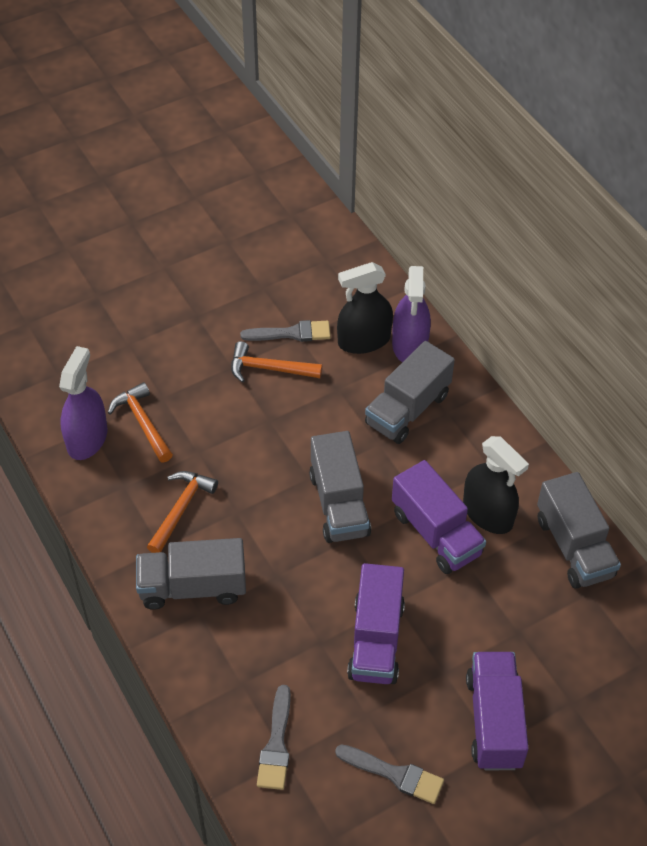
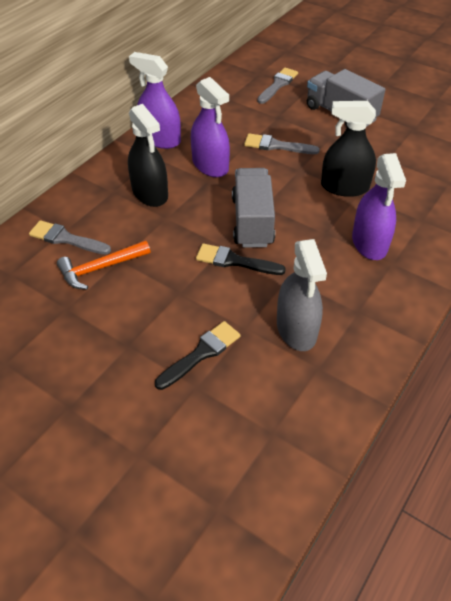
black brush: none = 0 -> [155,321,240,390] [196,243,286,275] = 2
grey spray bottle: none = 0 -> [277,239,327,351] = 1
grey truck: [136,538,246,610] [309,431,371,543] [365,341,455,444] [537,472,621,589] = 4 -> [232,168,275,248] [307,69,385,127] = 2
orange hammer: [108,382,173,462] [147,471,218,553] [231,341,322,383] = 3 -> [57,240,150,290] = 1
purple spray bottle: [59,346,107,460] [392,266,431,362] = 2 -> [129,52,181,149] [191,77,230,177] [352,153,406,260] = 3
purple truck: [347,563,405,684] [392,460,486,574] [466,652,529,770] = 3 -> none = 0

